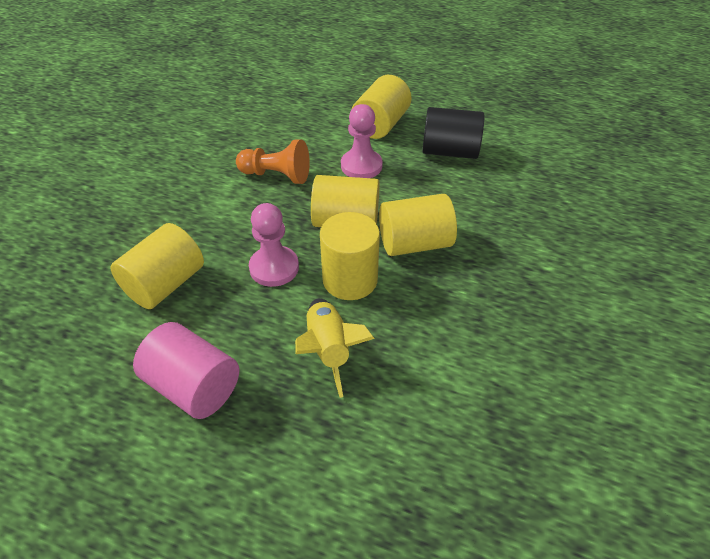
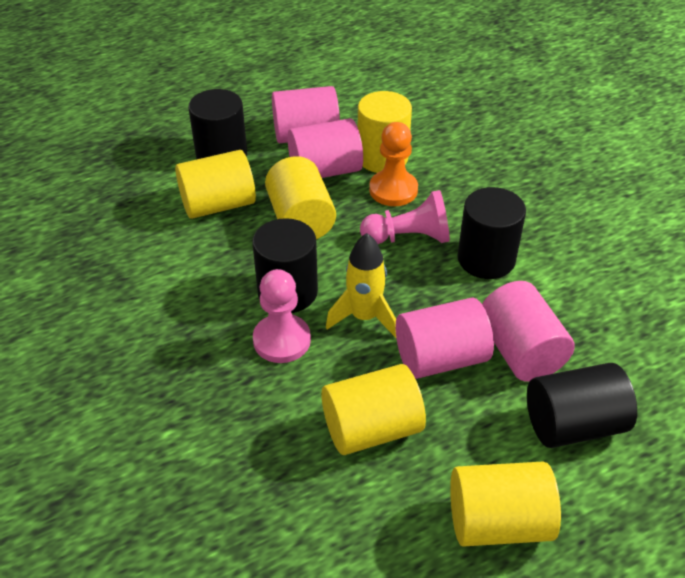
black cylinder: [422,107,485,159] = 1 -> [188,89,247,159] [252,218,318,313] [457,187,526,279] [527,363,637,448] = 4
pink cylinder: [133,322,239,419] = 1 -> [272,86,340,143] [288,118,363,178] [395,298,494,379] [482,281,575,382] = 4

